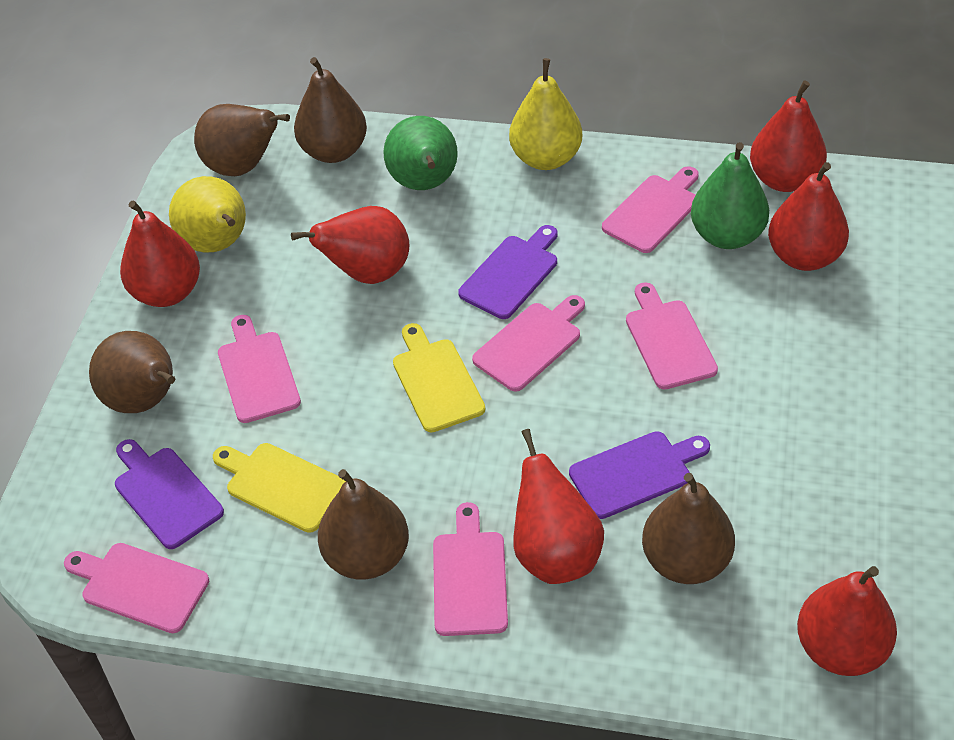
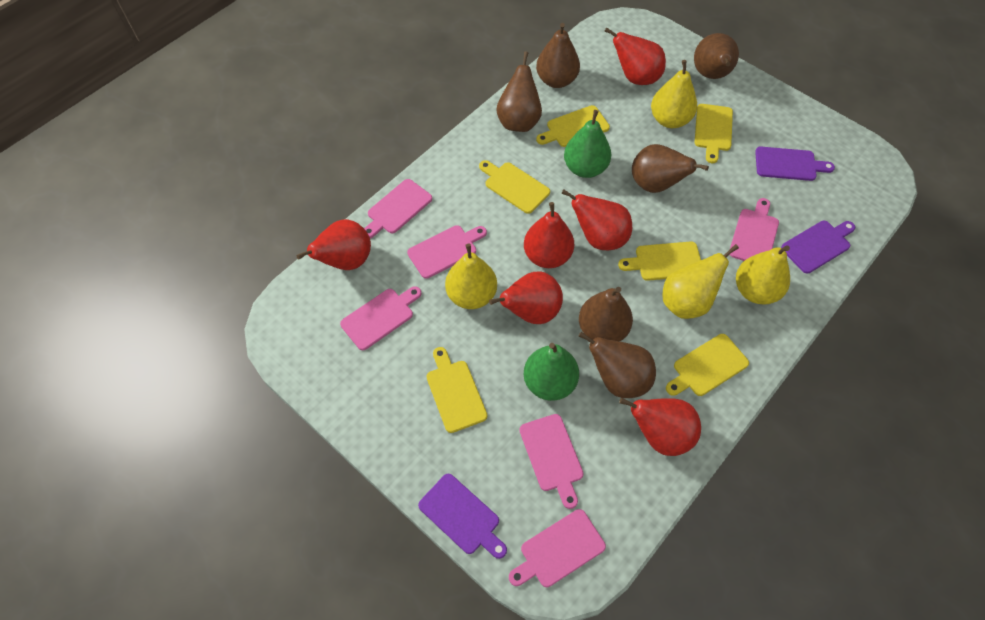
brown pear: [89,331,175,413] [194,104,290,176] [294,57,367,163] [318,469,409,579] [642,473,735,584] = 5 -> [496,52,542,132] [536,23,580,88] [578,332,656,398] [579,287,633,341] [632,144,709,193] [694,33,739,79] = 6
yellow cutting board: [213,443,346,533] [393,323,485,433] = 2 -> [426,347,487,433] [479,160,550,214] [536,105,610,147] [618,241,701,281] [666,334,749,396] [694,104,733,163] = 6
yellow pear: [169,176,246,252] [509,58,582,170] = 2 -> [445,244,497,309] [651,60,697,128] [662,244,739,319] [736,245,790,305] = 4

